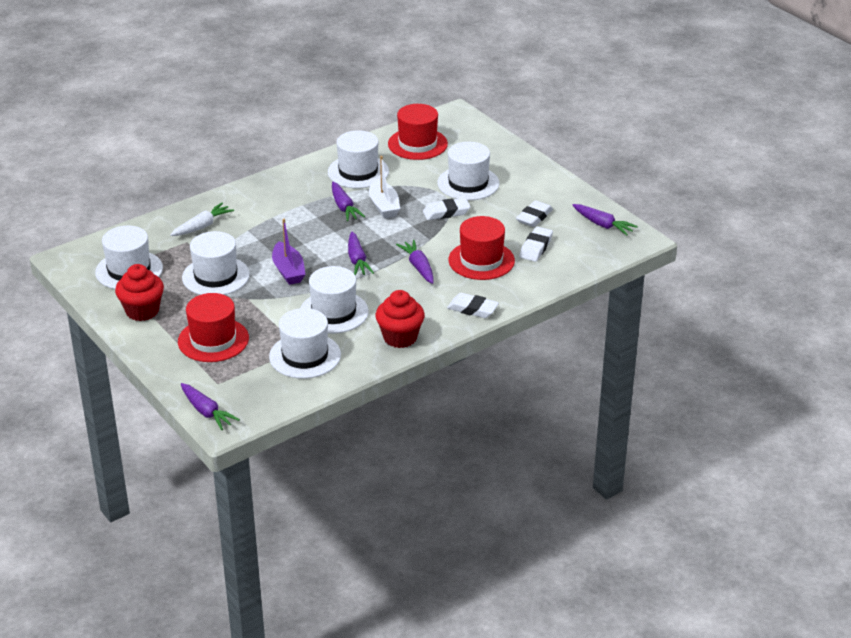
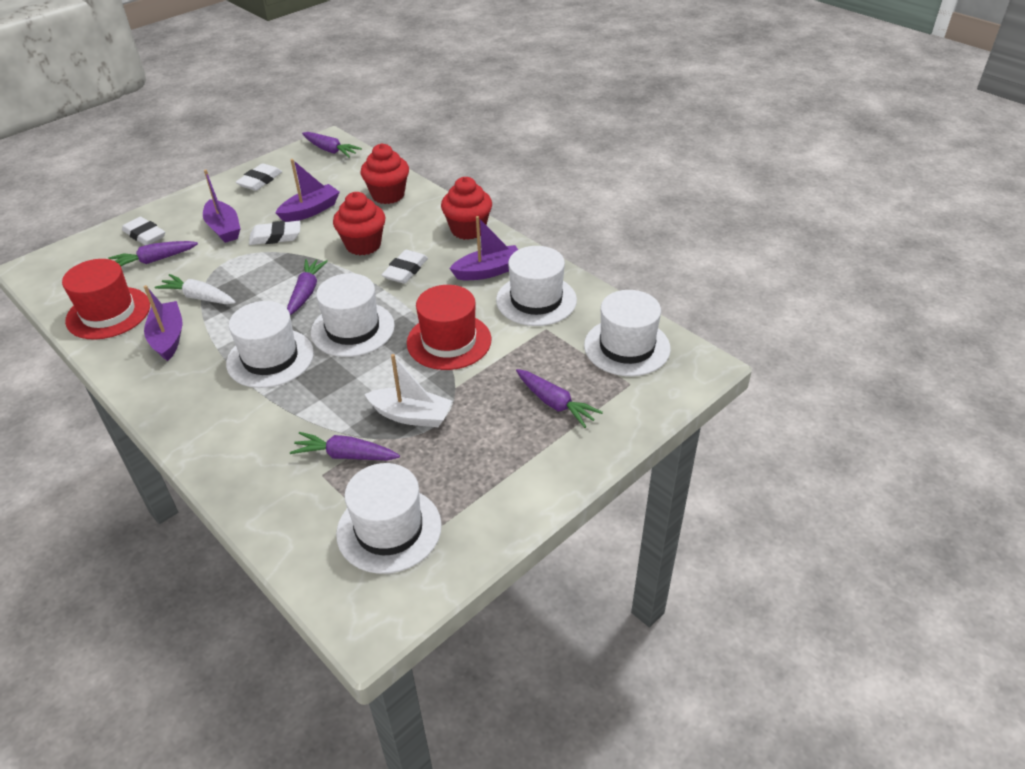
purple boat: [272,219,305,285] = 1 -> [144,285,182,361] [203,170,240,243] [276,159,340,222] [449,216,518,280] = 4
red cupcake: [115,264,164,321] [376,290,425,348] = 2 -> [333,192,385,255] [361,143,409,204] [441,177,492,240] = 3
red hat: [178,293,249,362] [388,104,448,160] [448,216,515,280] = 3 -> [62,259,150,340] [407,285,491,370] = 2
white hat: [95,226,163,289] [182,231,250,295] [269,308,341,379] [300,266,369,333] [328,130,389,188] [437,142,499,200] = 6 -> [226,301,314,388] [311,273,395,357] [336,463,442,574] [496,246,577,326] [584,290,671,376] = 5

